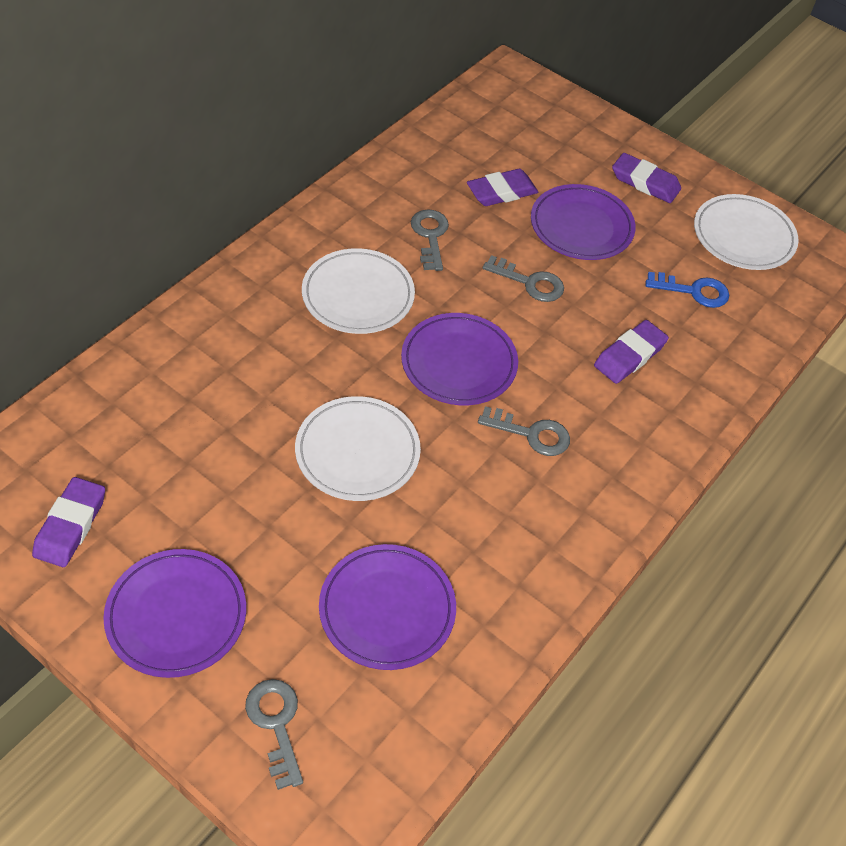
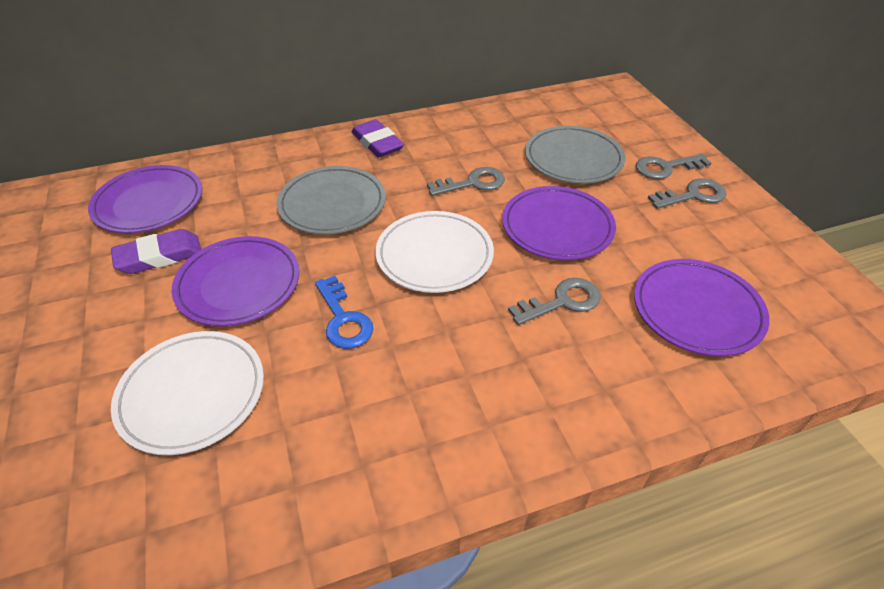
grey plate: none = 0 -> [277,166,386,234] [525,126,625,183] = 2
purple eraser: [32,477,105,567] [467,169,538,206] [594,320,669,384] [612,153,681,203] = 4 -> [111,229,201,274] [351,119,404,158] = 2
white plate: [295,396,421,501] [302,248,415,334] [694,194,799,270] = 3 -> [111,331,264,455] [376,211,494,293] = 2

